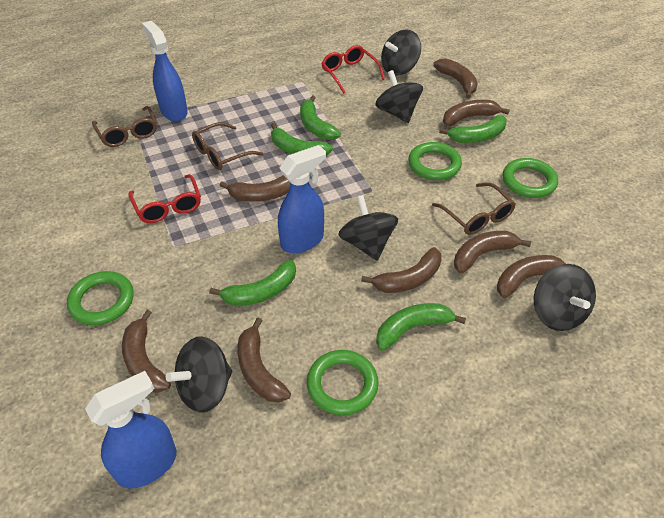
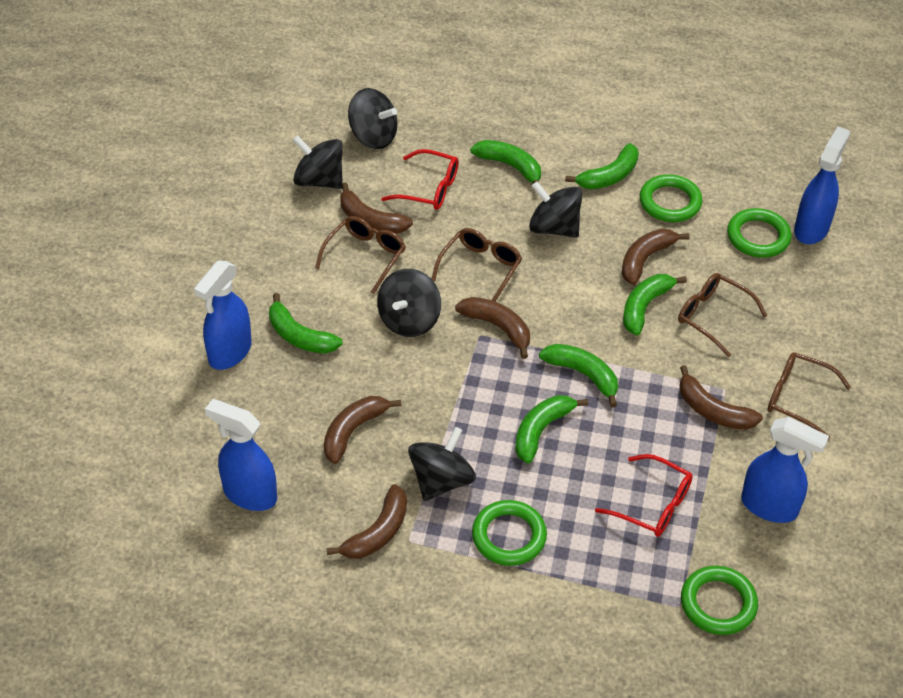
blue spray bottle: [85,371,177,488] [142,21,188,121] [278,145,326,253] = 3 -> [194,260,252,370] [205,399,277,511] [741,417,829,523] [794,127,850,244] = 4
brown banana: [122,310,171,393] [220,175,290,202] [237,318,291,403] [361,247,441,293] [433,58,478,98] [443,100,510,126] [454,231,531,273] [497,255,566,298] = 8 -> [324,396,402,464] [326,484,407,559] [340,182,413,234] [455,297,530,359] [622,229,690,285] [679,365,763,430] = 6
brown glasses: [92,106,157,147] [192,122,263,170] [432,183,516,235] = 3 -> [315,216,406,294] [432,228,522,301] [678,273,767,357] [768,352,851,439] = 4
green banana: [209,260,296,306] [271,123,333,156] [300,95,341,140] [376,303,466,351] [439,115,507,143] = 5 -> [269,293,343,354] [470,140,541,184] [515,395,588,463] [539,344,618,407] [565,143,639,189] [623,274,687,336] = 6

